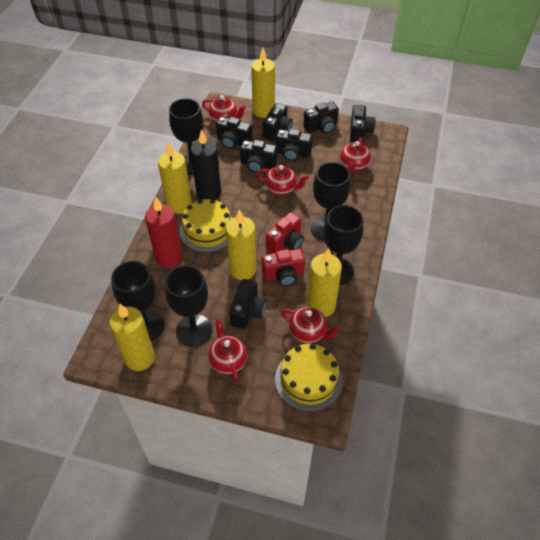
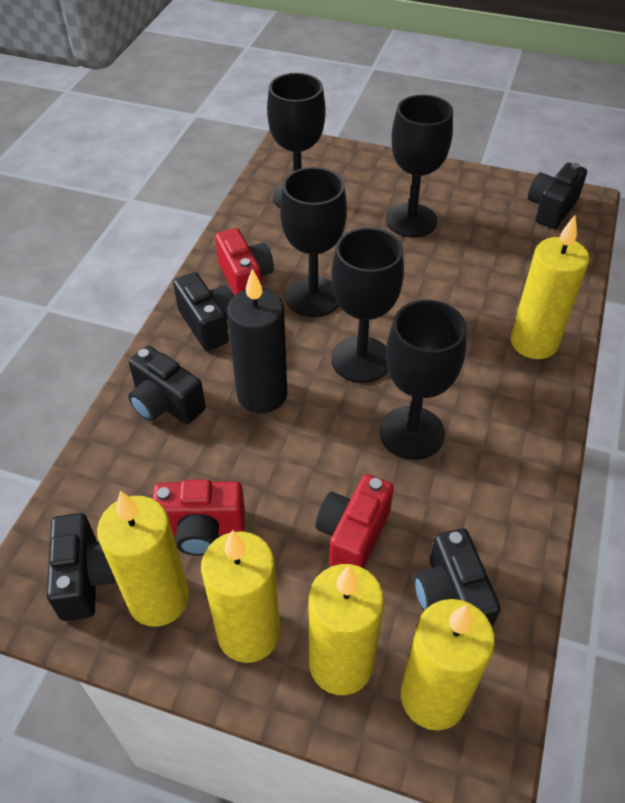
black camera: [216,117,252,149] [229,279,266,329] [240,140,277,173] [263,103,293,141] [276,129,313,161] [303,102,339,134] [350,105,376,142] = 7 -> [47,513,117,621] [128,346,206,424] [173,272,234,351] [414,528,501,628] [528,163,587,229] = 5
red camera: [262,249,305,286] [266,212,304,253] = 2 -> [152,479,245,556] [215,228,274,295] [316,474,394,568] = 3
red candle: [145,197,182,268] = 1 -> none = 0
red teapot: [202,95,246,123] [208,319,248,382] [257,165,309,195] [280,307,341,343] [340,137,371,173] = 5 -> none = 0
yellow cake: [179,199,232,252] [275,343,343,412] = 2 -> none = 0

